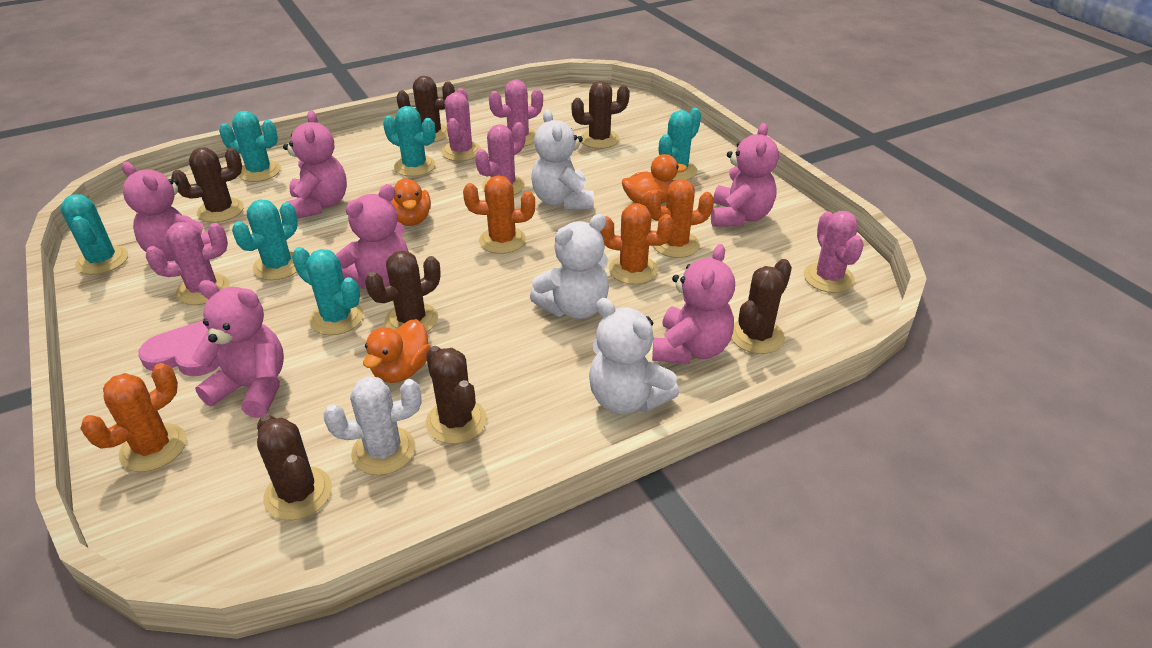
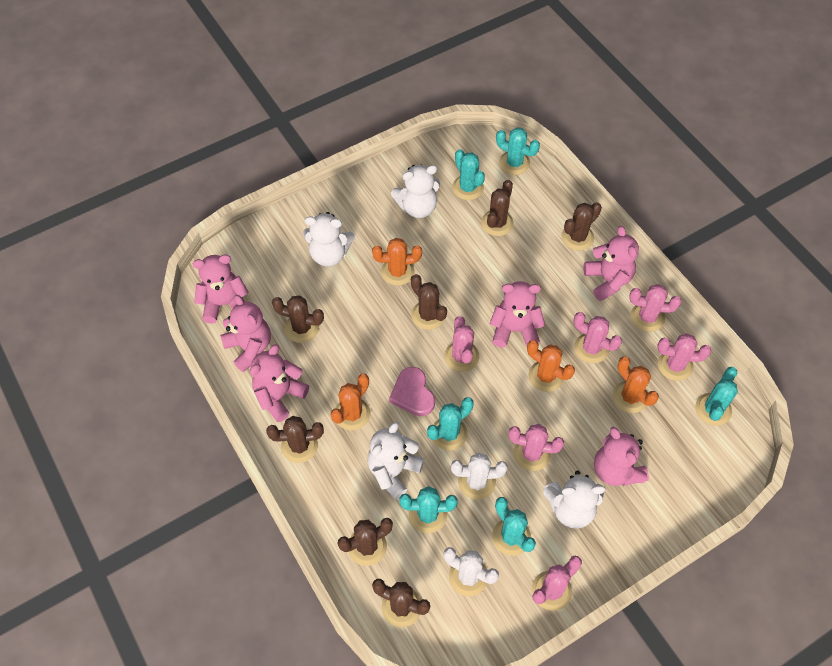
orange duck: [363,319,431,383] [390,178,431,226] [622,154,687,206] = 3 -> none = 0
pink cactus: [146,222,230,305] [441,88,482,161] [475,122,526,195] [489,80,543,146] [804,211,864,293] = 5 -> [444,316,479,372] [508,424,564,471] [532,556,582,611] [574,312,622,363] [629,284,681,332] [658,333,711,381] = 6
white cactus: [324,376,422,475] = 1 -> [444,547,499,596] [451,453,508,500] = 2
white teddy bear: [530,214,609,319] [531,109,594,210] [589,298,679,414] = 3 -> [303,212,355,267] [367,421,424,500] [391,164,440,218] [544,471,606,529] = 4

